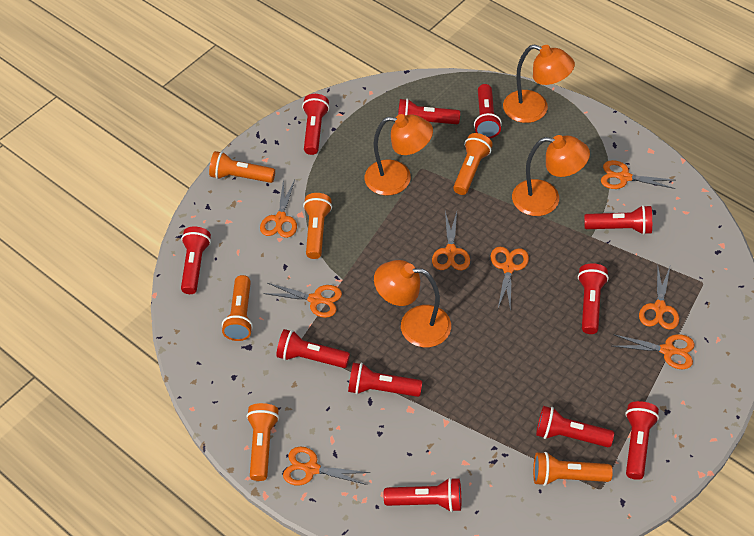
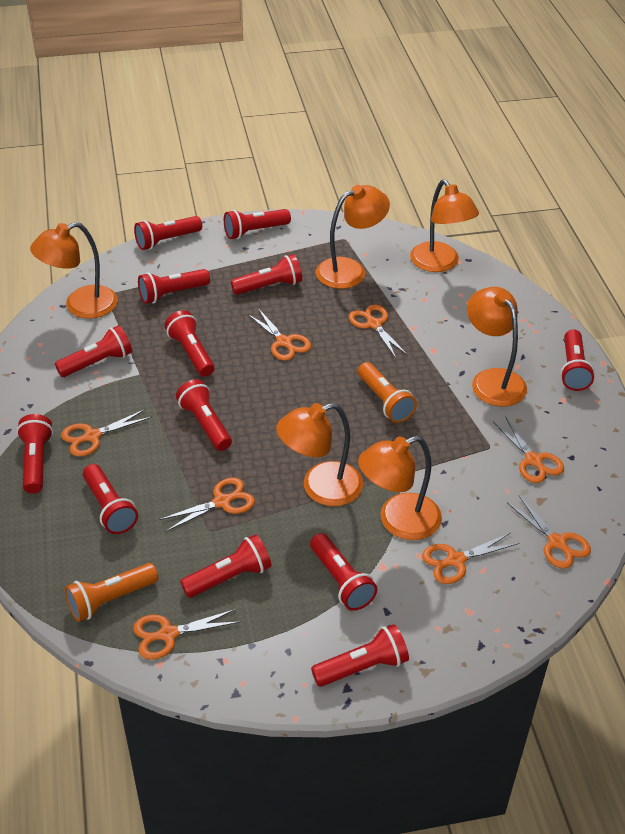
orange flashlight: [209,151,275,183] [222,275,253,341] [246,403,279,481] [303,193,332,259] [453,133,493,195] [533,452,613,486] = 6 -> [65,563,158,622] [358,362,417,423] = 2
orange lamp: [365,114,433,195] [374,260,451,347] [503,44,575,123] [512,135,590,216] = 4 -> [30,222,118,319] [276,403,363,506] [316,185,390,289] [358,436,442,540] [410,179,479,272] [467,287,527,407] = 6
red flashlight: [181,227,211,294] [276,329,350,368] [302,94,329,155] [348,363,422,397] [384,477,461,512] [398,99,460,124] [474,84,502,138] [536,406,614,447] [578,264,609,334] [584,205,652,235] [625,401,659,480] = 11 -> [17,414,53,494] [55,325,132,377] [83,464,138,534] [134,216,202,250] [138,269,210,304] [165,310,215,377] [176,379,232,451] [180,534,271,598] [224,209,291,239] [231,254,302,295] [310,533,377,611] [311,624,409,687] [560,329,595,391] = 13

